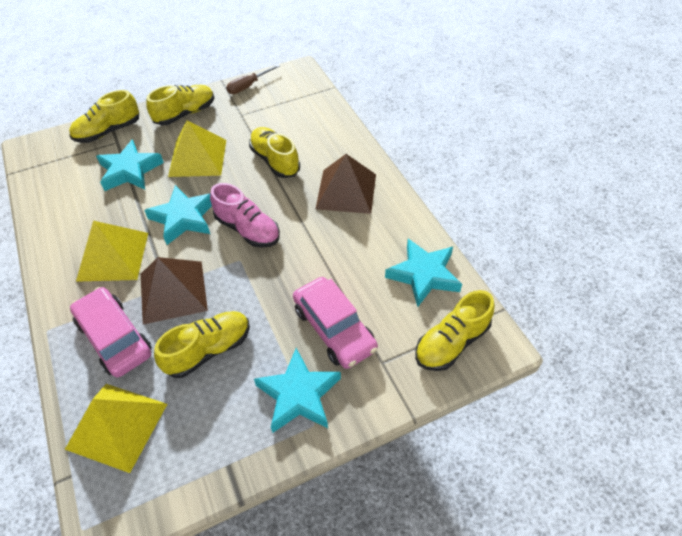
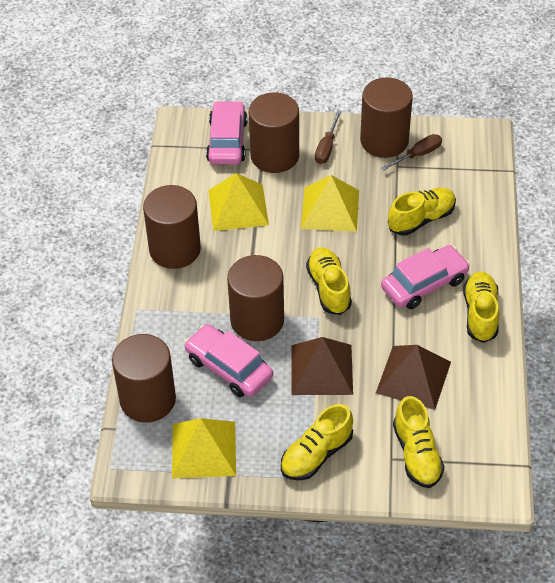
brown cylinder: none = 0 -> [112,334,176,423] [143,185,201,269] [227,255,284,341] [249,92,299,173] [360,77,413,158] = 5
brown screwdriver: [226,64,280,94] = 1 -> [315,111,341,164] [381,134,442,171] = 2
pink car: [70,287,151,377] [293,277,378,369] = 2 -> [184,324,273,397] [206,101,248,165] [381,245,470,309] = 3
pink shoe: [210,183,280,248] = 1 -> none = 0
turquoise star: [96,139,164,191] [144,185,212,245] [254,348,341,433] [385,239,462,307] = 4 -> none = 0

